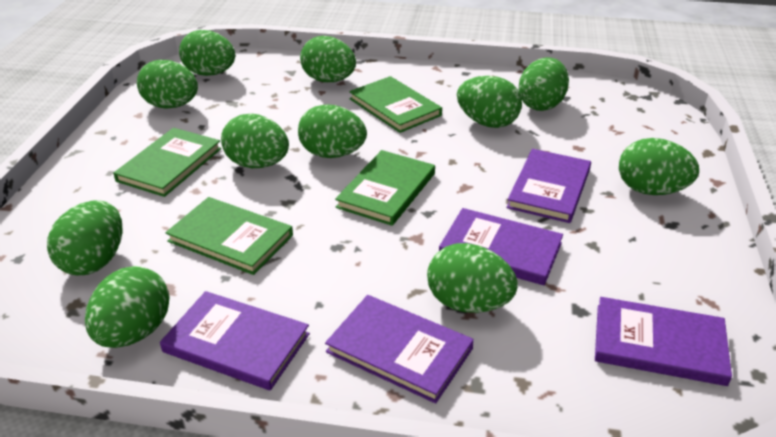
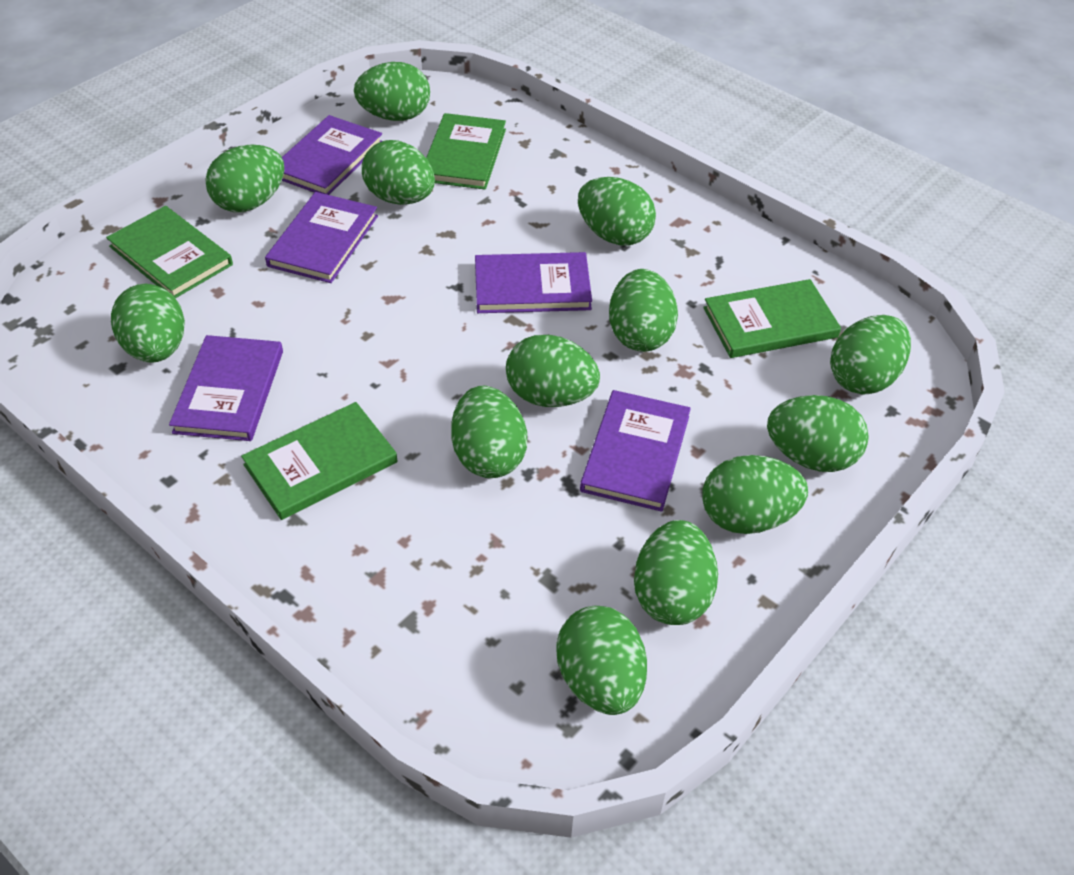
green egg: [47,201,122,275] [85,266,170,348] [137,60,198,109] [179,30,235,76] [221,114,289,168] [298,104,367,158] [300,36,356,82] [427,243,518,313] [457,76,522,128] [518,57,569,111] [619,138,699,195] = 11 -> [111,284,185,363] [206,144,284,212] [354,62,430,121] [362,140,435,205] [451,386,527,478] [506,335,600,407] [556,606,647,715] [578,177,656,246] [609,269,678,352] [634,520,718,625] [702,455,808,534] [767,395,869,472] [830,315,911,394] = 13

